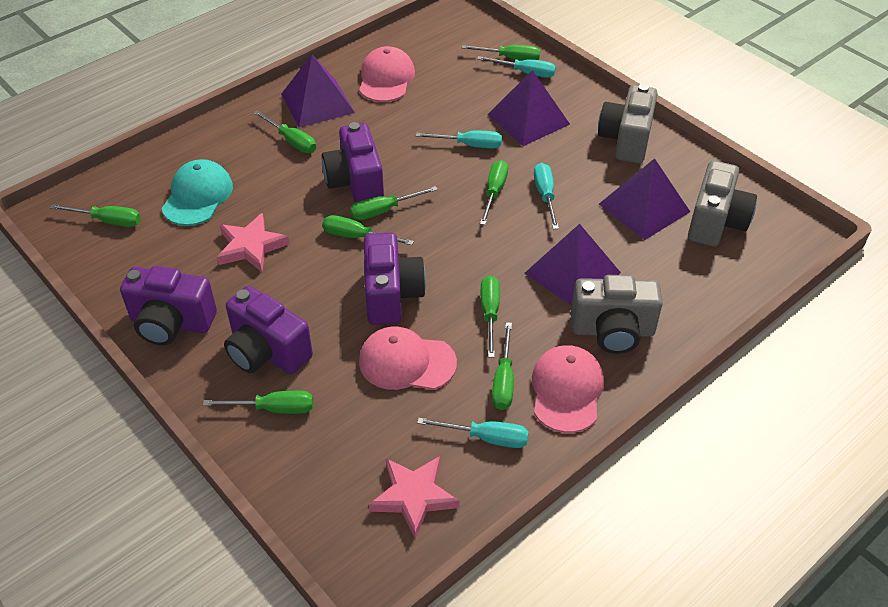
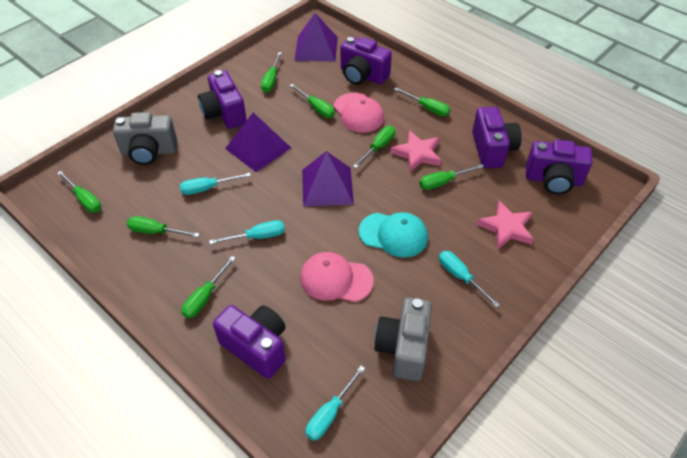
green screwdriver: [50,204,141,227] [203,391,313,414] [254,110,316,153] [322,215,414,245] [350,186,438,220] [462,45,540,61] [480,160,508,225] [481,276,500,358] [492,322,514,410] = 9 -> [57,171,101,213] [127,216,200,237] [181,256,235,318] [261,52,282,92] [289,84,335,118] [353,126,395,168] [394,88,450,117] [419,164,484,190] = 8
grey camera: [571,275,663,354] [598,84,658,163] [688,160,757,246] = 3 -> [113,112,177,165] [374,297,432,381] = 2
pink cap: [359,46,415,102] [359,326,457,390] [532,345,604,433] = 3 -> [300,252,374,302] [334,93,384,133] = 2
purple camera: [120,266,217,345] [224,286,313,374] [322,122,384,203] [364,233,426,325] = 4 -> [198,70,247,129] [213,305,286,379] [341,37,392,85] [472,107,522,168] [526,140,593,194] = 5
purple pyramid: [281,55,355,128] [487,70,570,146] [524,224,621,306] [599,158,690,240] = 4 -> [225,112,291,172] [294,13,338,62] [302,151,354,207] = 3

